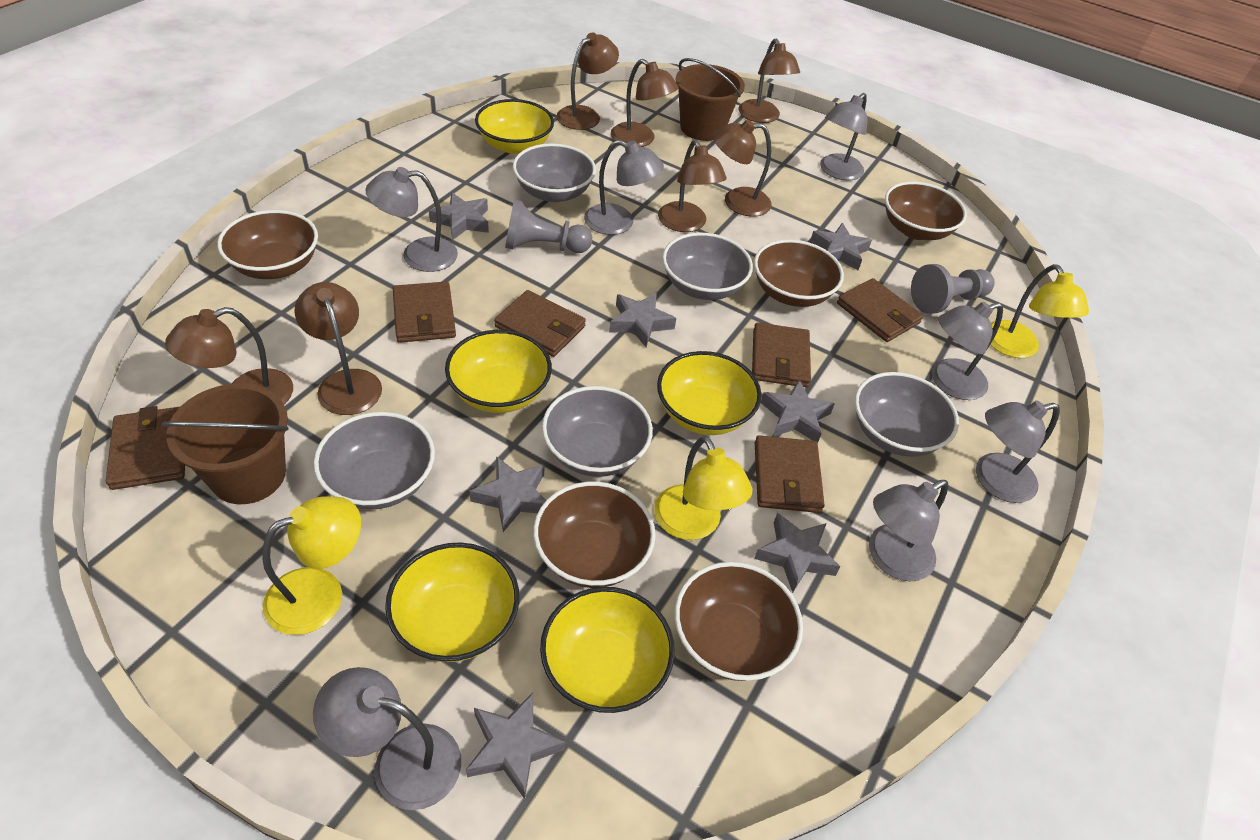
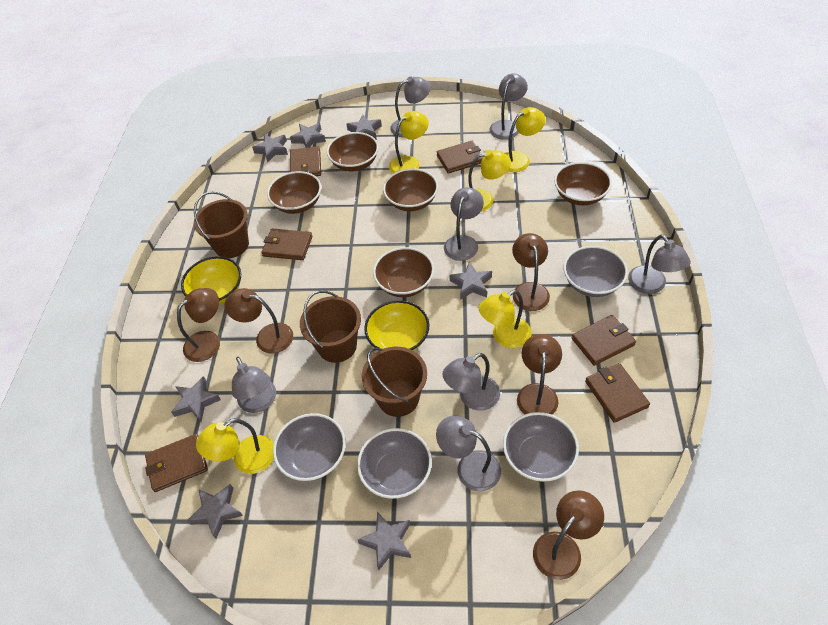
brown bucket: [162,383,289,504] [676,58,745,141] = 2 -> [194,192,249,258] [300,290,361,363] [362,347,427,417] = 3
brown lamp: [165,307,293,405] [294,282,382,415] [557,32,619,130] [611,59,679,147] [658,140,727,232] [713,119,772,217] [738,38,800,123] = 7 -> [177,288,220,362] [225,288,293,354] [512,233,550,311] [517,334,562,415] [533,490,604,580] = 5
grey bowl: [314,412,435,509] [513,143,596,202] [542,386,653,477] [662,233,753,300] [855,372,959,457] = 5 -> [273,413,346,481] [357,428,432,499] [503,412,579,482] [564,246,628,297] = 4
grey pawn: [505,199,592,253] [911,264,995,314] = 2 -> none = 0
yellow bowl: [385,543,520,662] [445,330,552,413] [475,99,554,154] [540,587,675,713] [657,351,761,435] = 5 -> [181,256,241,305] [364,300,430,351] = 2
yellow lamp: [262,496,361,635] [654,436,753,540] [990,264,1089,358] = 3 -> [196,418,274,474] [389,111,429,173] [468,150,511,212] [479,290,531,348] [505,107,546,172] = 5

